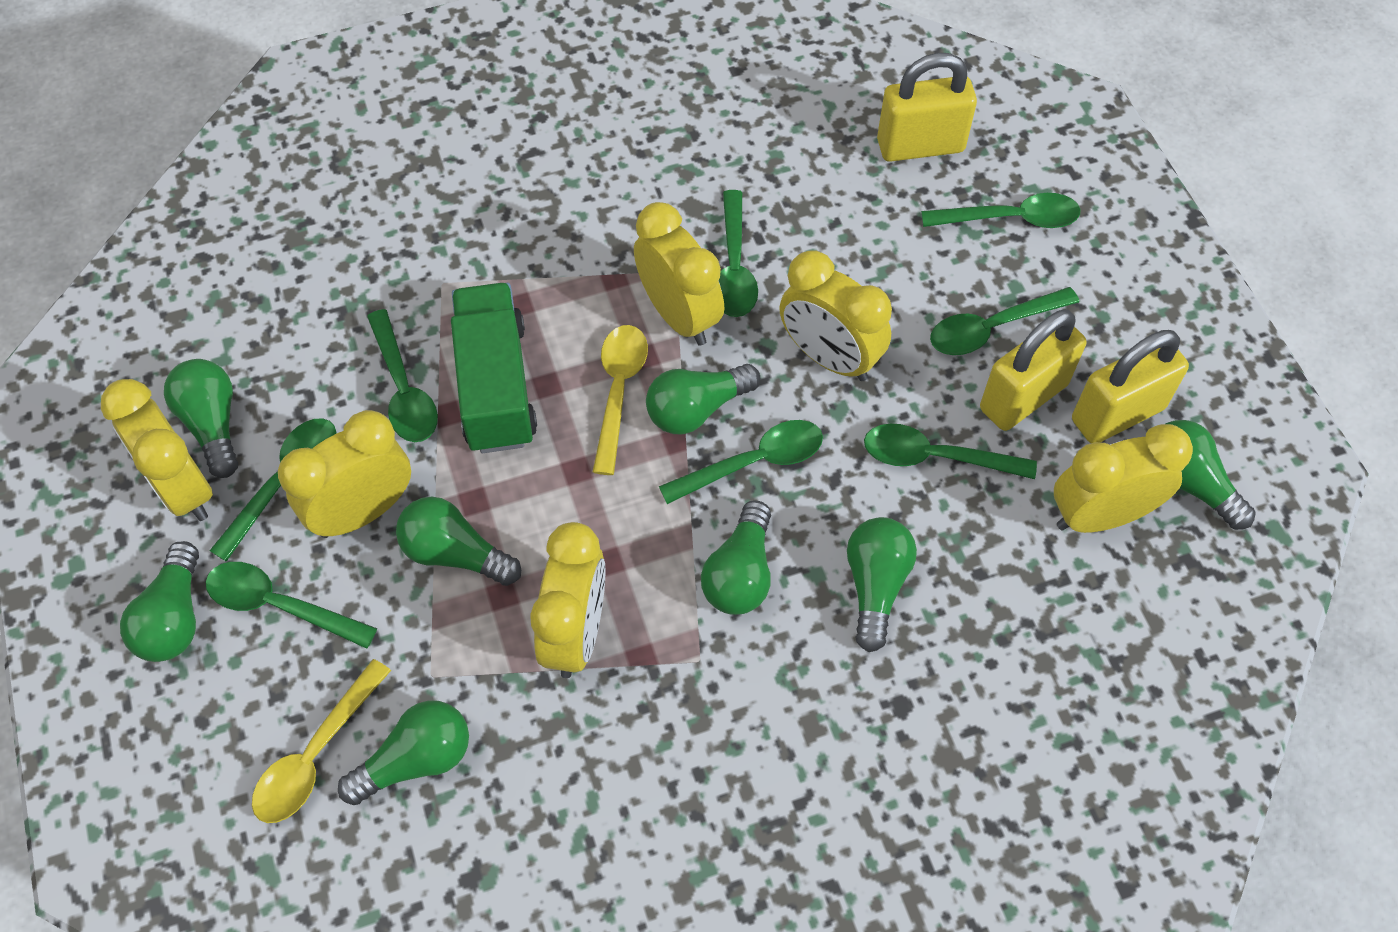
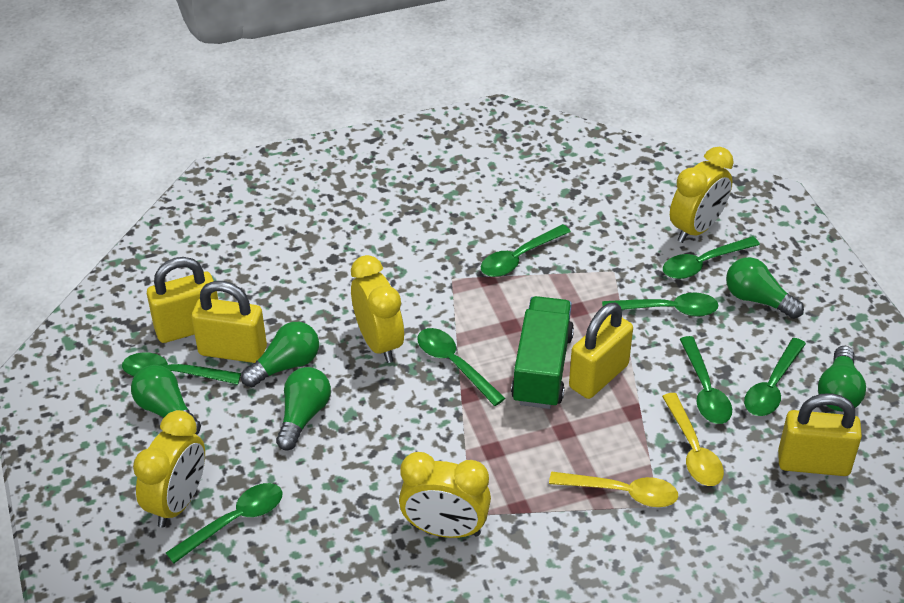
green light bulb: [120,541,199,662] [164,359,238,478] [338,700,469,805] [396,497,521,586] [646,364,760,434] [701,500,771,615] [847,517,917,652] [1166,420,1256,530] = 8 -> [131,365,201,435] [241,322,319,387] [276,367,331,451] [726,257,804,319] [818,346,866,411] = 5
yellow clock: [101,379,213,521] [278,410,411,538] [530,522,606,678] [634,202,724,345] [780,250,892,381] [1054,424,1193,533] = 6 -> [133,410,205,527] [351,255,404,363] [399,452,491,538] [670,147,734,243] = 4
yellow padlock: [877,53,977,162] [980,309,1086,431] [1072,330,1189,443] = 3 -> [147,257,218,343] [191,281,267,363] [569,302,633,399] [778,393,862,476] = 4

